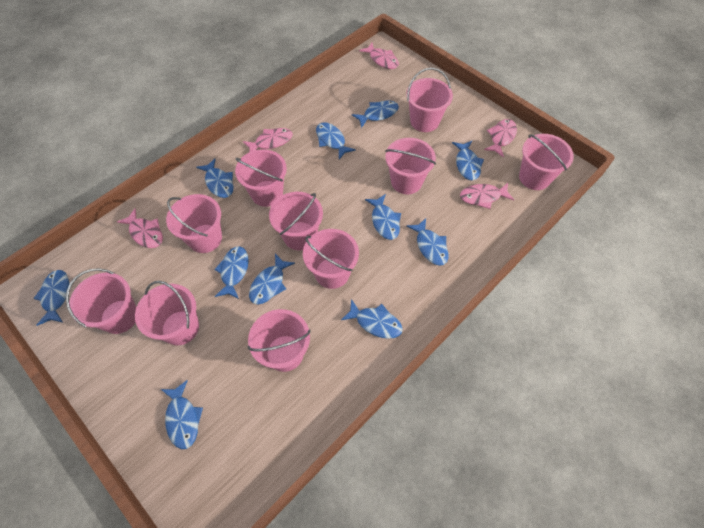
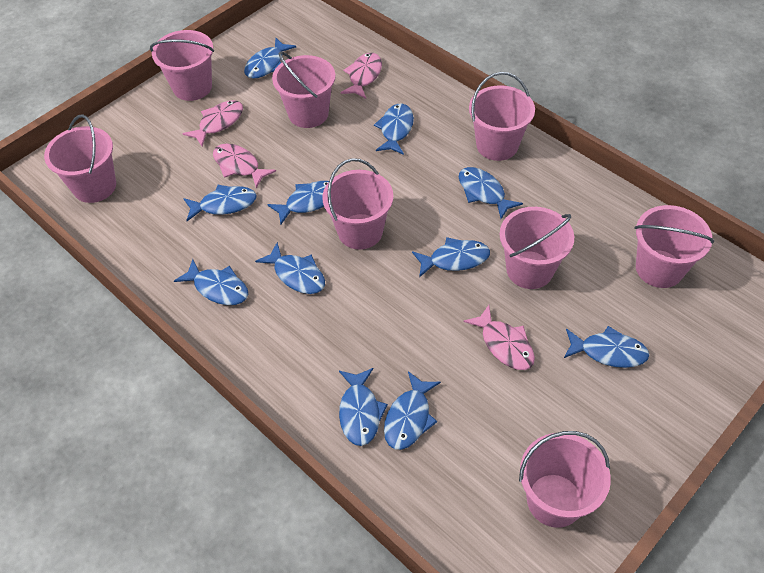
pink bucket: [66,268,137,334] [135,281,199,345] [166,194,222,253] [235,149,287,207] [248,309,310,372] [269,192,323,250] [303,229,359,289] [385,138,436,194] [406,68,453,132] [519,134,574,190] = 10 -> [44,115,116,203] [150,30,214,101] [272,51,336,128] [322,158,393,250] [469,72,535,161] [500,207,574,289] [519,431,611,528] [635,205,714,288] = 8
pink fish: [117,208,163,248] [243,128,293,152] [359,43,399,69] [460,183,514,209] [484,119,517,157] = 5 -> [183,100,243,146] [213,143,276,188] [341,53,382,99] [463,305,535,370] = 4

